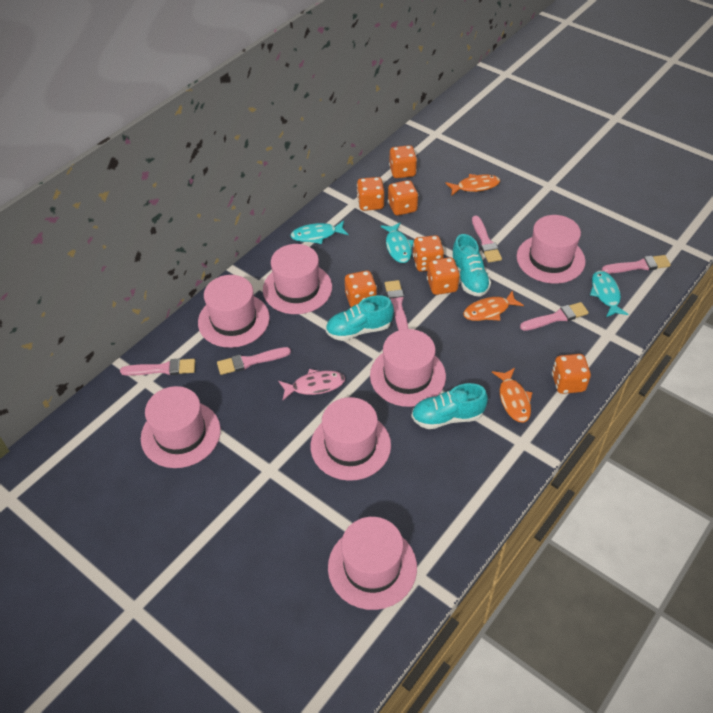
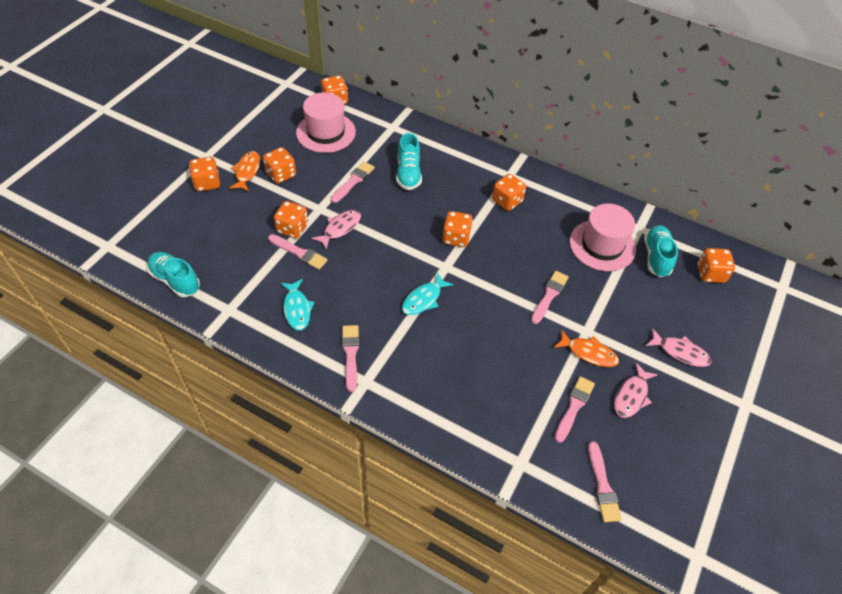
orange fish: [445,174,500,196] [463,291,524,321] [492,368,533,423] = 3 -> [229,151,260,191] [554,329,619,367] = 2
pink fish: [278,369,345,400] = 1 -> [311,210,361,250] [614,363,658,418] [646,329,711,367] = 3
pink hat: [141,386,221,468] [198,275,270,348] [263,244,332,314] [311,397,391,481] [328,517,417,610] [370,329,446,407] [517,215,586,284] = 7 -> [296,92,356,153] [570,204,636,271] = 2
turquoise fish: [290,220,348,244] [381,222,414,263] [590,271,628,317] = 3 -> [280,279,315,330] [402,272,454,315] = 2

